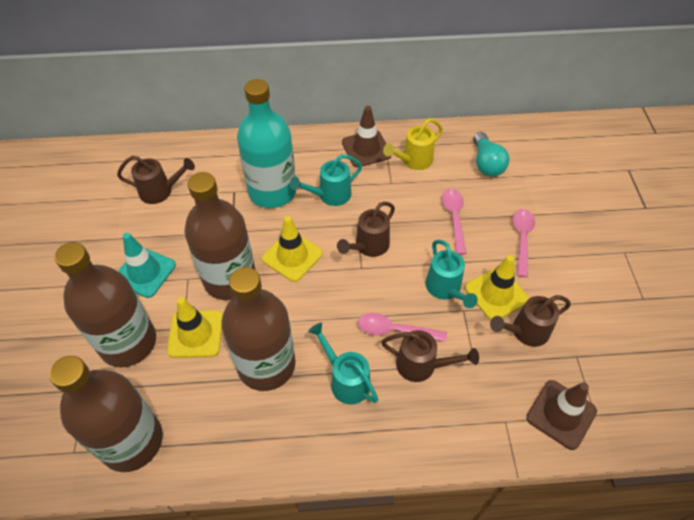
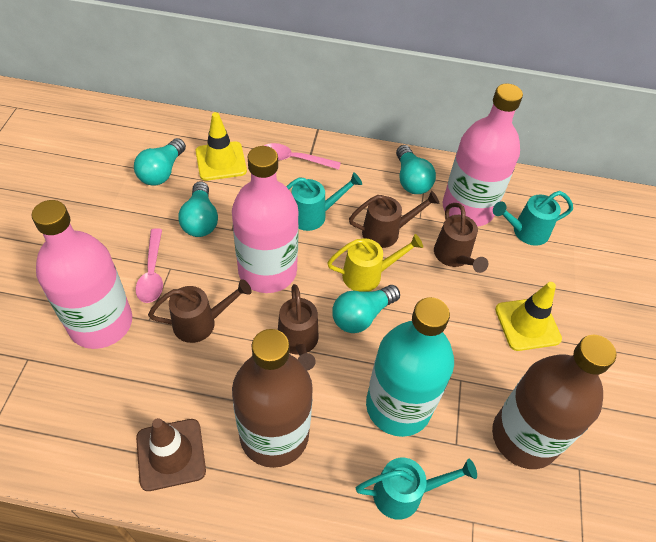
brown bottle: [50,356,163,472] [55,242,156,367] [184,172,256,300] [221,267,296,391] = 4 -> [232,329,313,468] [492,335,616,469] = 2
brown traffic cone: [342,106,391,167] [526,380,597,450] = 2 -> [136,418,206,491] = 1
pink bottle: none = 0 -> [32,200,132,349] [232,146,299,293] [443,83,523,227] = 3
pink spoon: [358,313,447,342] [442,189,467,255] [513,209,535,277] = 3 -> [136,228,163,303] [264,143,341,170] = 2
turquoise light bulb: [473,132,509,176] = 1 -> [134,138,186,186] [178,181,218,237] [332,285,400,333] [396,145,436,194] = 4
turquoise traffic cone: [118,233,176,298] = 1 -> none = 0
yellow traffic cone: [167,297,223,358] [262,216,323,282] [465,255,529,320] = 3 -> [196,112,247,181] [495,282,562,351] = 2

